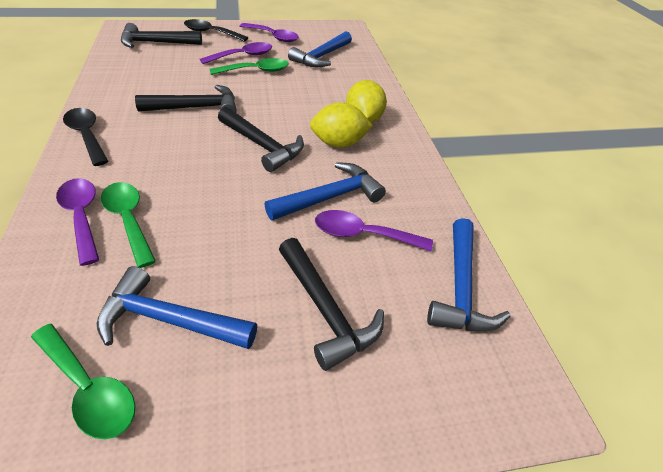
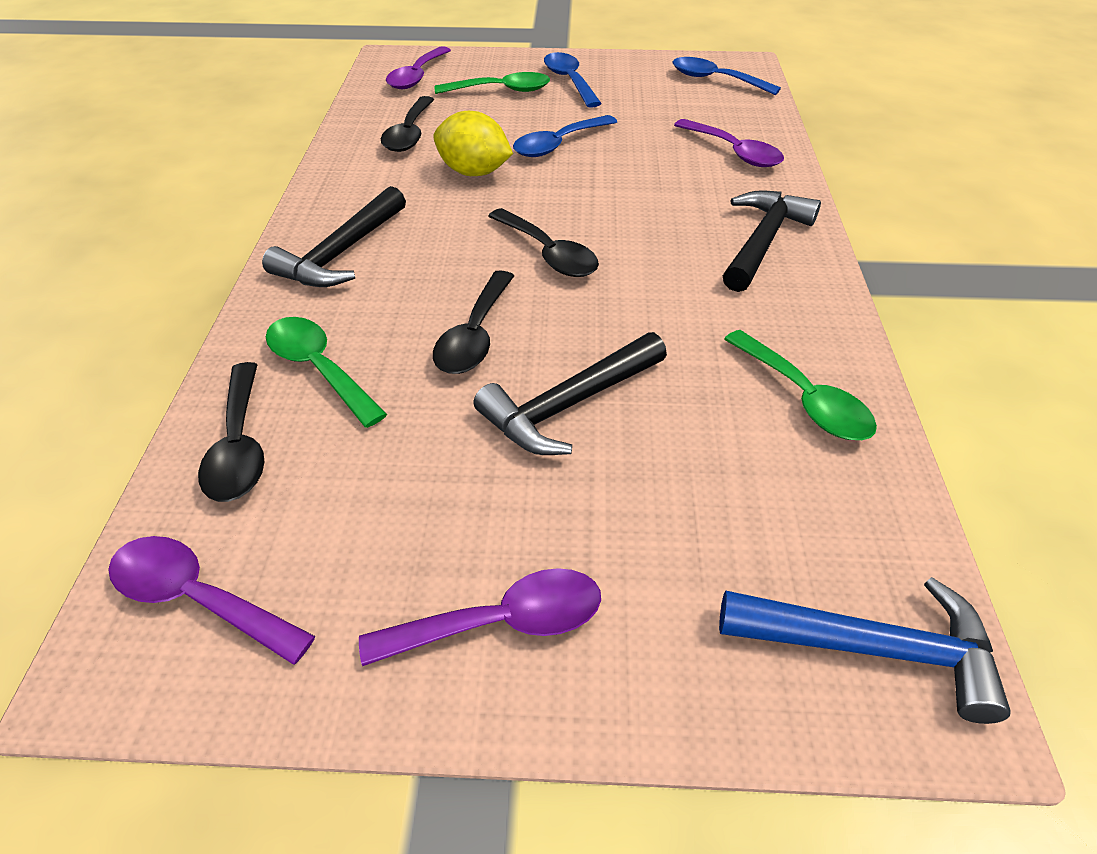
black hammer: [121,23,202,48] [135,85,237,113] [218,107,304,172] [279,238,384,371] = 4 -> [262,186,406,287] [473,332,667,455] [723,190,821,292] = 3
black spoon: [63,108,108,166] [184,19,249,42] = 2 -> [198,362,265,502] [381,96,435,152] [433,270,514,374] [488,208,599,277] = 4
blue hammer: [97,266,257,349] [265,162,386,221] [288,31,352,67] [427,218,511,331] = 4 -> [719,577,1011,724] = 1
blue spoon: none = 0 -> [513,115,617,157] [544,52,602,108] [672,57,781,95] = 3
yellow lemon: [310,102,373,148] [346,80,387,123] = 2 -> [433,111,513,176] = 1

